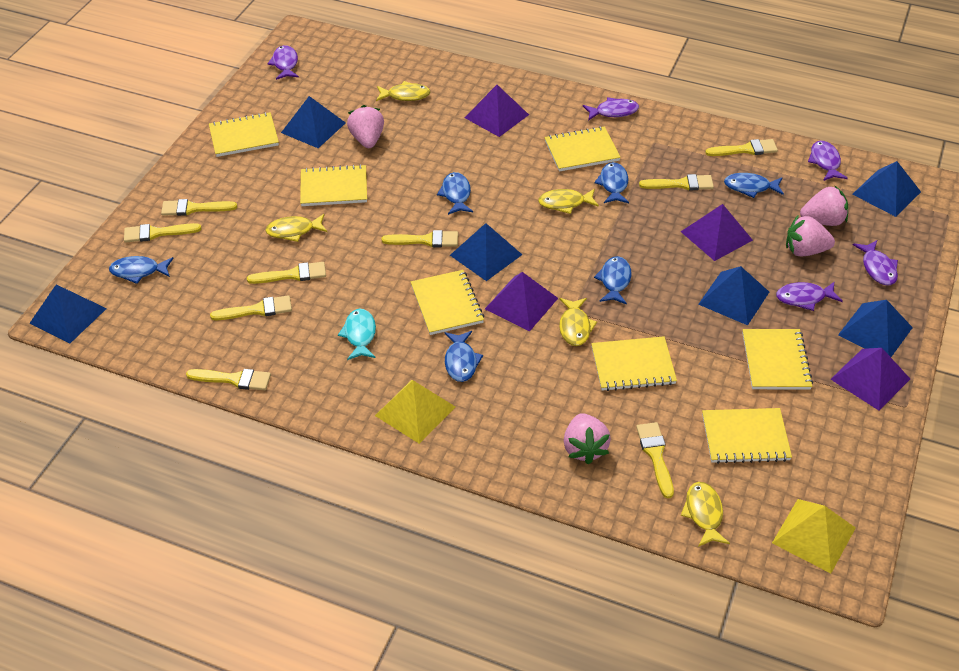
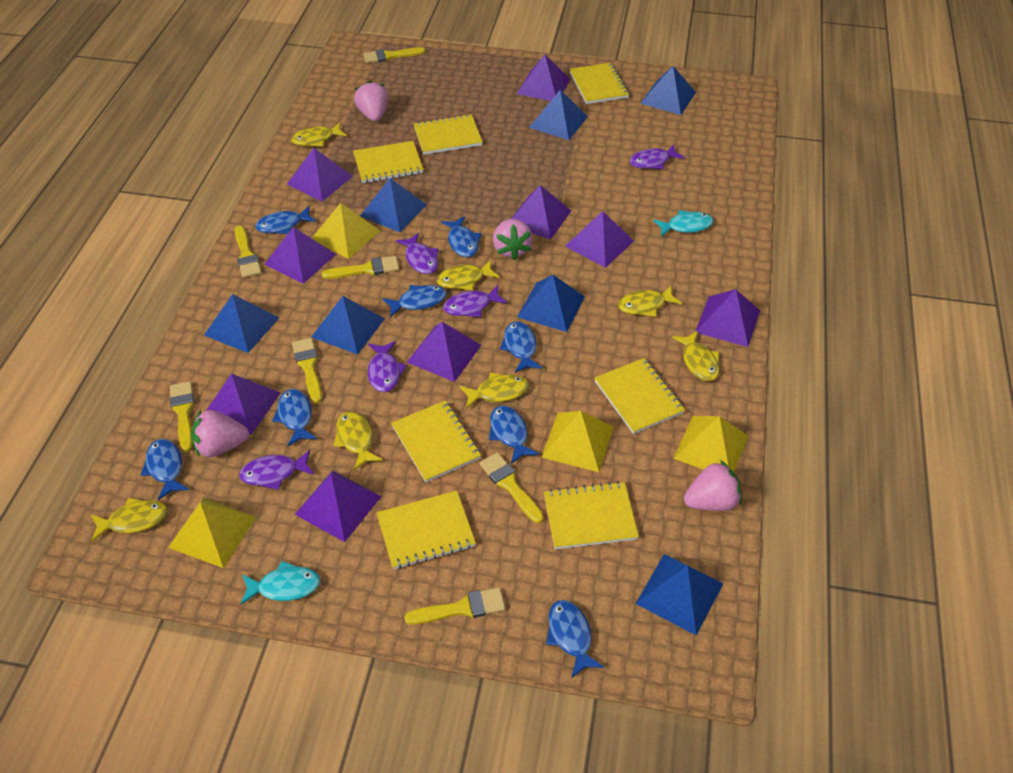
blue fish: [109,256,174,284] [437,172,473,215] [444,331,483,382] [594,162,629,203] [594,256,632,305] [724,173,784,198] = 6 -> [140,439,189,500] [255,206,316,234] [272,389,317,446] [382,285,446,318] [441,216,481,257] [489,405,539,464] [499,321,543,373] [546,600,604,678] = 8
blue pyramid: [29,285,107,343] [281,96,346,148] [450,223,522,281] [698,266,769,325] [838,300,913,357] [852,161,921,217] = 6 -> [204,294,280,353] [312,296,385,355] [360,178,427,232] [517,275,585,332] [529,90,588,140] [636,554,723,636] [640,66,696,115] = 7
purple pyramid: [465,85,529,137] [485,272,558,331] [681,204,753,261] [831,348,910,410] = 4 -> [206,373,281,435] [265,227,336,284] [287,148,353,201] [295,470,382,542] [407,322,481,382] [511,185,571,240] [517,55,570,101] [565,211,634,268] [695,289,760,347] = 9
turquoise fish: [338,309,376,360] = 1 -> [240,561,320,604] [653,210,713,237] = 2
yellow brush: [124,223,201,243] [161,199,237,216] [186,369,271,390] [210,295,292,320] [247,262,326,284] [382,230,458,247] [636,422,674,499] [639,174,714,190] [705,139,778,156] = 9 -> [170,381,194,452] [235,226,261,278] [292,338,322,403] [322,256,399,279] [363,47,426,63] [404,587,505,625] [480,452,544,523] = 7
yellow fish: [265,214,327,242] [376,81,431,101] [538,189,599,214] [559,298,597,346] [681,482,730,547] = 5 -> [91,498,168,542] [291,122,347,147] [333,411,383,470] [437,260,500,290] [460,373,529,408] [618,286,682,317] [672,331,719,381] = 7
yellow pyramid: [375,380,455,444] [772,499,856,573] = 2 -> [168,498,256,568] [312,203,380,259] [541,411,614,472] [673,416,748,472] = 4

